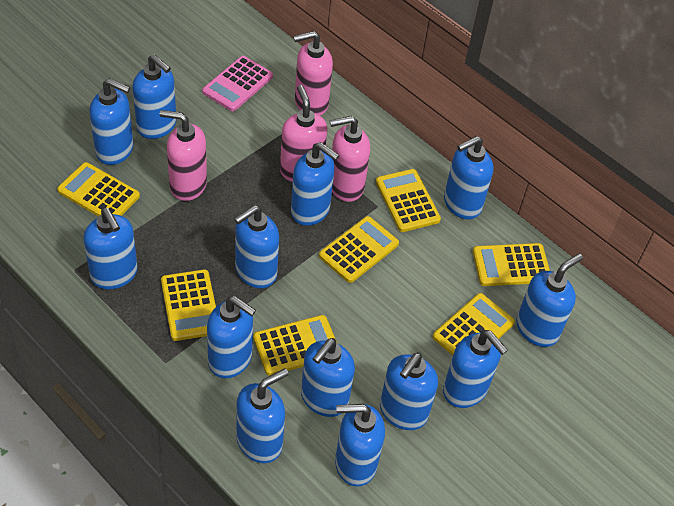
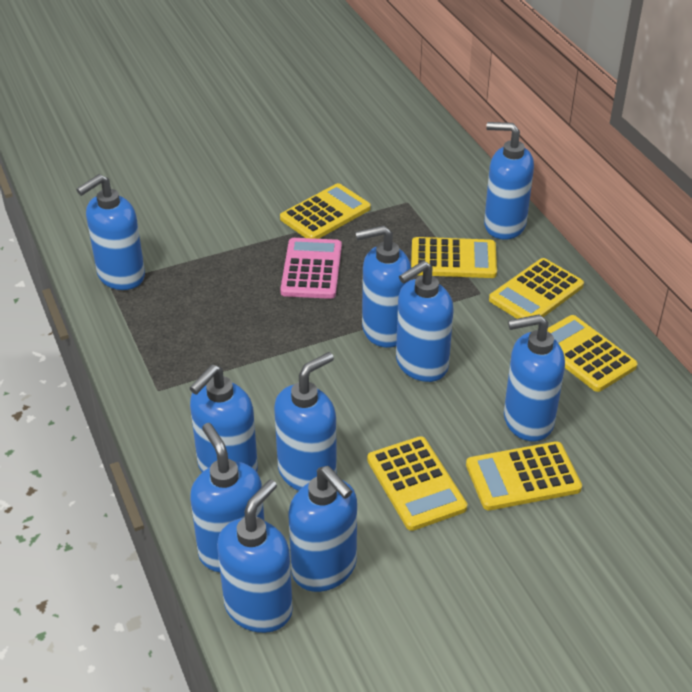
blue soap dispenser: [84,208,138,289] [90,78,133,165] [132,54,177,139] [207,296,256,378] [234,205,279,288] [236,368,289,463] [291,142,339,226] [301,338,355,417] [335,404,385,487] [380,352,438,430] [443,330,508,408] [444,136,493,219] [516,254,583,347] = 13 -> [76,174,145,290] [190,364,258,472] [190,423,264,572] [217,480,293,633] [274,352,337,491] [289,466,357,592] [355,225,411,348] [396,261,453,382] [484,122,534,240] [504,314,565,441] = 10
pink soap dispenser: [160,110,207,201] [280,85,328,182] [293,31,333,116] [330,116,370,202] = 4 -> none = 0
yellow calculator: [57,162,140,216] [161,269,216,341] [253,315,337,376] [319,216,399,283] [376,169,441,232] [433,293,515,355] [473,243,550,286] = 7 -> [280,183,371,239] [367,436,467,531] [411,237,497,278] [466,441,582,510] [489,258,584,319] [547,315,638,392] = 6

